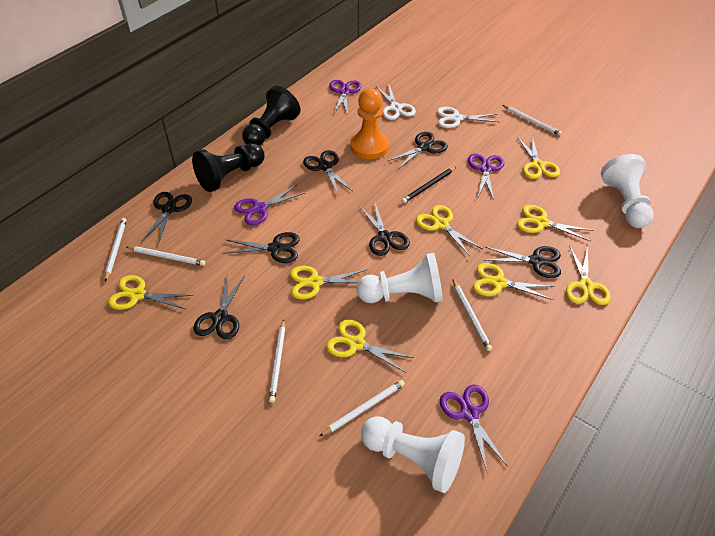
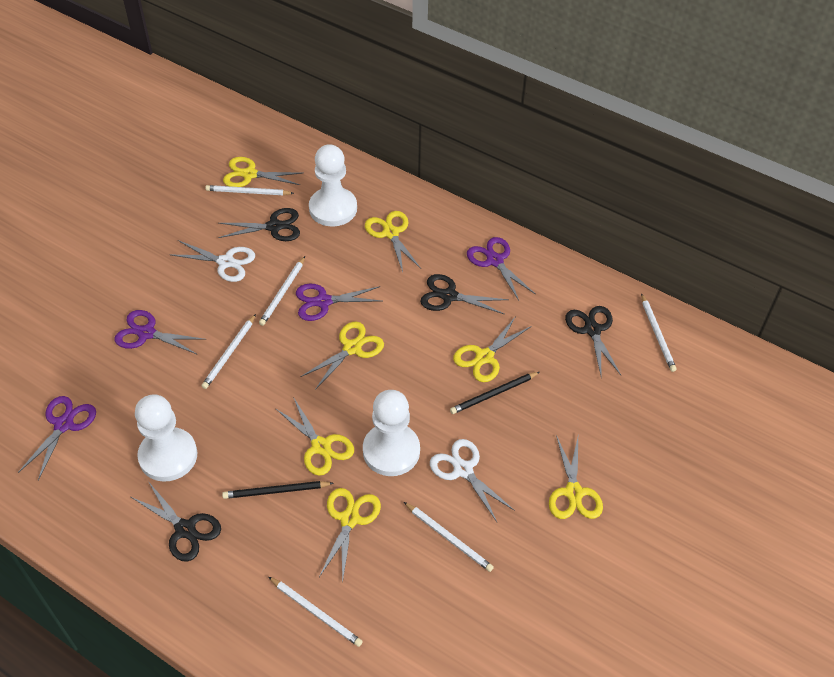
black pawn: [192,143,265,192] [242,86,301,145] = 2 -> none = 0
black pencil: [402,167,456,203] = 1 -> [222,481,334,499] [450,372,540,414] = 2
black scissors: [142,192,192,245] [194,275,245,339] [223,232,299,263] [303,150,352,194] [359,203,410,256] [387,132,448,170] [483,246,561,278] = 7 -> [131,481,221,561] [218,208,300,241] [420,274,509,314] [565,306,622,376] = 4
orange pawn: [350,88,389,159] = 1 -> none = 0
yellow scissors: [108,275,193,310] [290,266,366,299] [326,319,414,373] [416,205,482,256] [473,263,555,300] [517,136,560,179] [517,205,594,241] [566,245,611,305] = 8 -> [223,157,302,187] [275,397,354,476] [300,322,384,390] [319,488,381,584] [365,211,421,272] [453,316,532,382] [549,435,603,519] = 7

